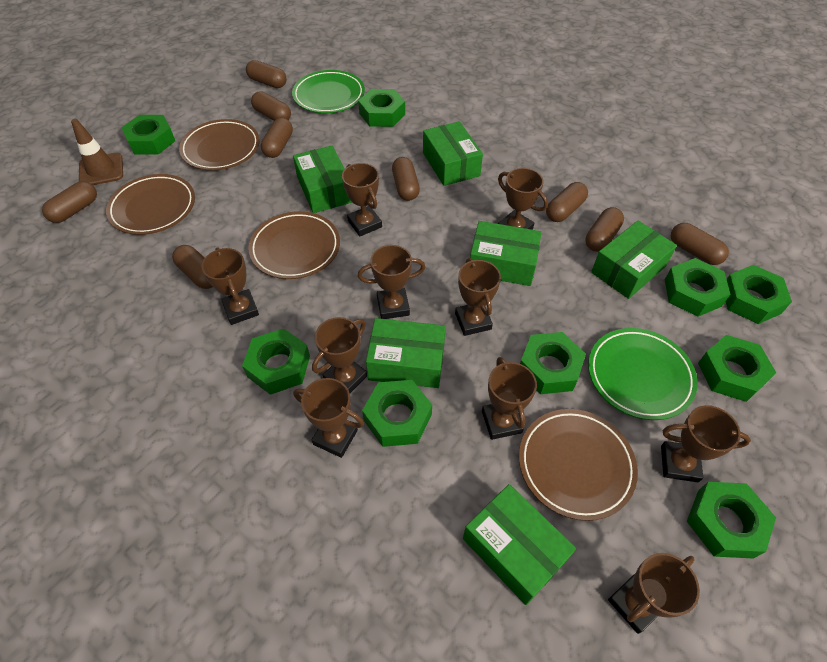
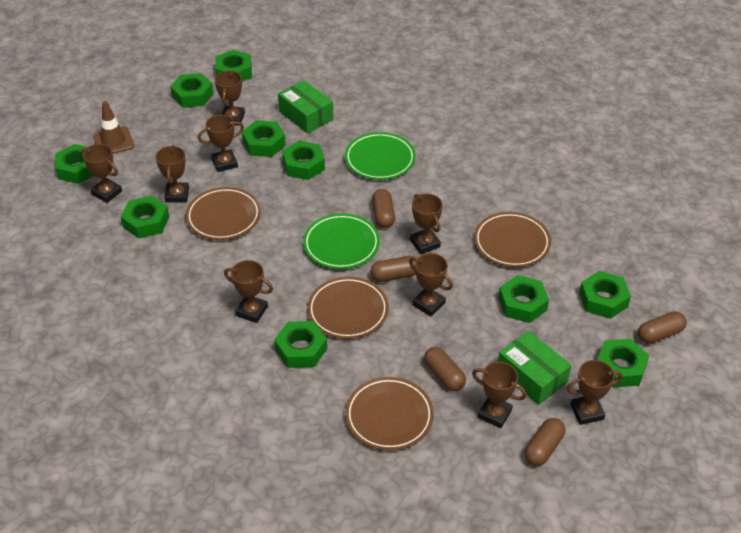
brown capsule: [42,181,97,223] [172,245,213,289] [246,60,287,88] [251,91,291,121] [261,118,293,158] [392,157,420,201] [546,182,588,222] [585,207,624,252] [671,223,729,265] = 9 -> [370,256,416,282] [372,189,395,228] [424,347,466,391] [525,418,565,466] [638,311,687,344] = 5
brown trophy: [202,247,259,325] [293,378,364,458] [312,317,367,393] [342,163,382,237] [358,245,425,319] [455,258,501,336] [482,357,537,440] [498,168,548,230] [608,553,700,634] [661,405,751,482] = 10 -> [82,144,122,203] [155,145,189,203] [198,115,244,172] [215,70,245,125] [224,260,273,323] [409,253,453,316] [410,194,443,254] [472,362,527,428] [566,360,622,425] = 9
green box: [293,145,352,213] [366,318,446,388] [423,121,483,186] [463,484,576,605] [470,221,542,286] [591,220,677,299] = 6 -> [278,80,334,134] [498,331,571,405] = 2
green nut: [122,115,175,155] [242,328,310,395] [358,89,405,127] [362,380,432,447] [520,332,586,394] [665,258,730,317] [687,482,776,559] [698,335,776,402] [726,265,792,324] = 9 -> [55,144,94,184] [121,196,169,238] [170,73,214,108] [215,50,252,82] [242,120,286,157] [274,321,327,368] [282,141,325,180] [498,275,549,323] [579,271,631,319] [597,339,649,388] = 10

